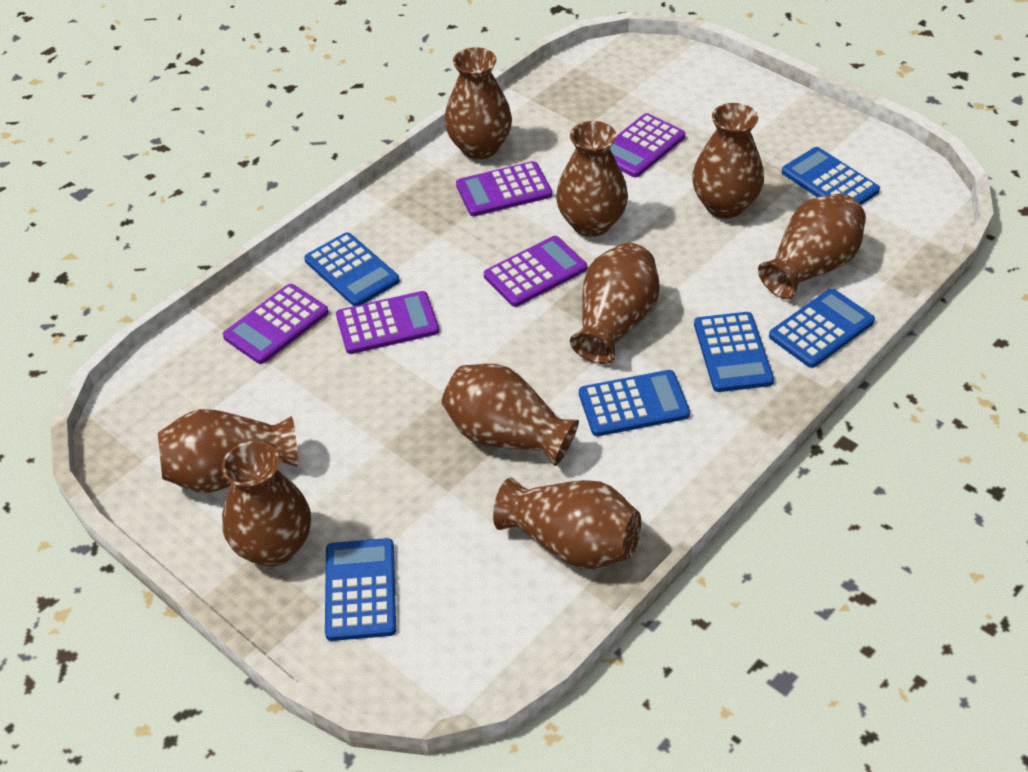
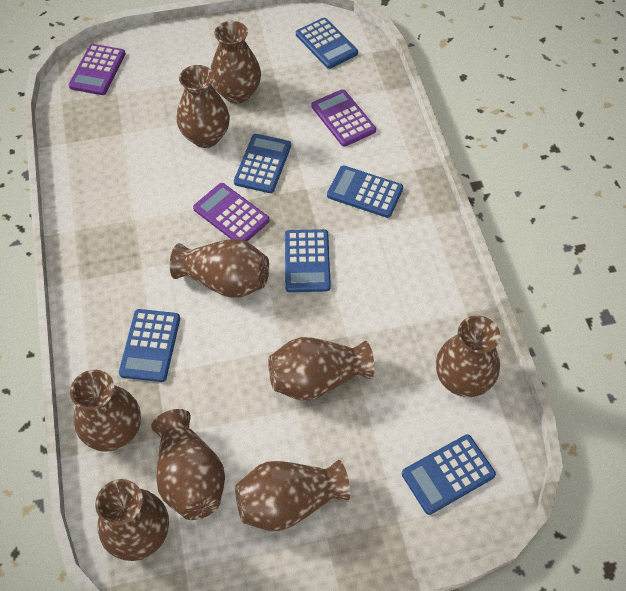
purple calculator: [223,284,328,364] [336,291,439,354] [456,161,552,216] [484,236,587,307] [610,113,685,177] = 5 -> [69,44,126,95] [193,183,270,242] [312,89,376,147] = 3

